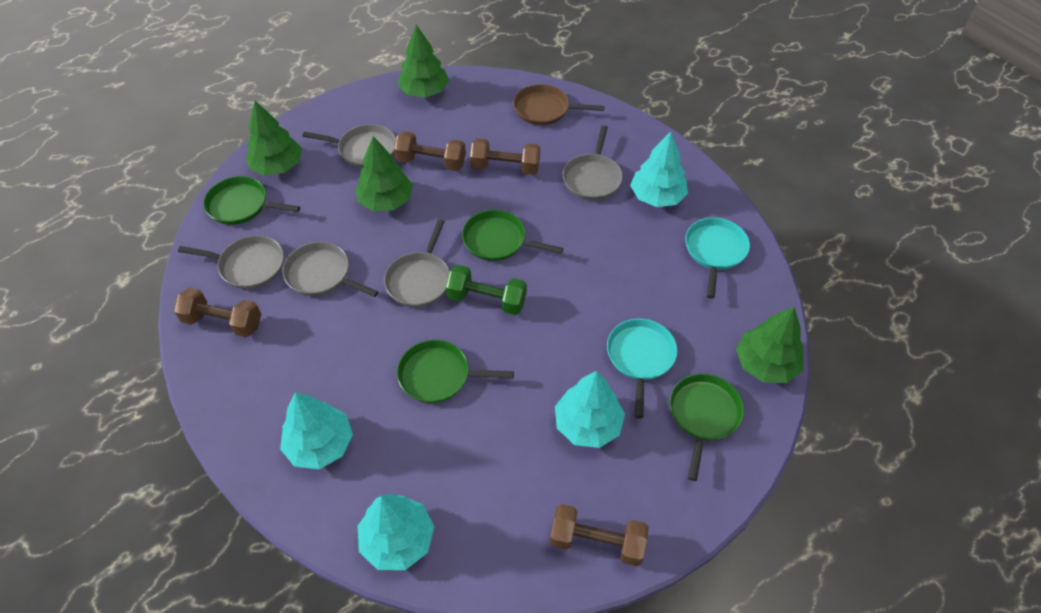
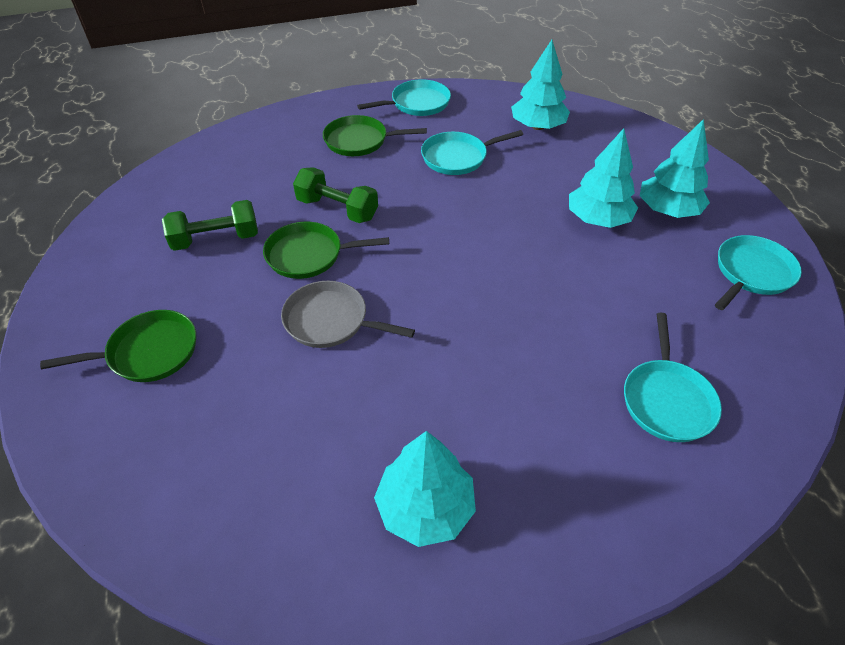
brown dumbbell: [173,288,261,337] [394,131,466,171] [470,139,540,175] [550,504,649,566] = 4 -> none = 0
brown pan: [513,84,605,125] = 1 -> none = 0
green dumbbell: [445,265,527,315] = 1 -> [162,200,258,251] [293,167,378,223] = 2
green pan: [203,176,300,225] [397,340,514,403] [462,210,563,261] [670,374,744,481] = 4 -> [40,310,196,382] [263,222,389,279] [323,115,427,156] = 3
green tree: [246,101,302,176] [355,136,413,211] [398,25,449,98] [736,307,803,383] = 4 -> none = 0
grey pan: [178,235,284,289] [282,242,378,297] [302,124,396,168] [384,219,450,307] [563,125,623,200] = 5 -> [281,281,415,348] = 1
turquoise pan: [607,319,677,418] [685,218,750,299] = 2 -> [357,79,451,116] [421,130,523,175] [624,313,722,442] [715,235,802,310] = 4

